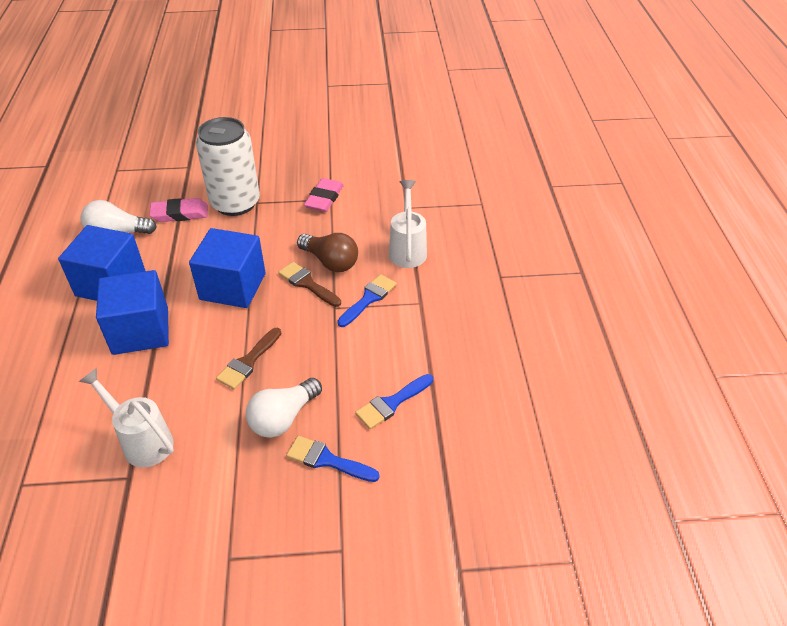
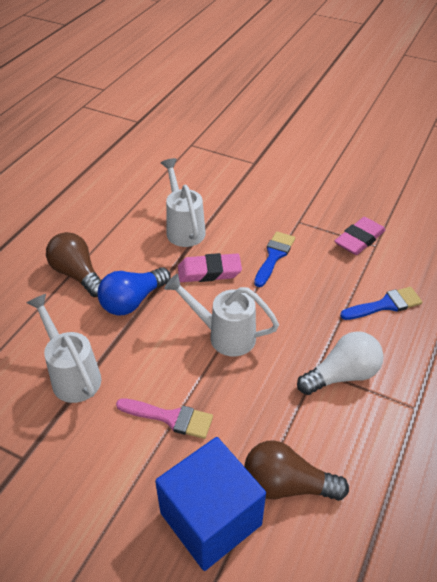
blue brush: [286,436,380,482] [337,274,397,327] [355,374,433,429] = 3 -> [254,231,295,287] [340,287,422,320] = 2
blue cube: [58,225,145,301] [96,270,169,355] [189,228,266,308] = 3 -> [155,437,266,571] = 1
blue light bulb: none = 0 -> [97,267,170,315] = 1
brown brush: [216,328,281,389] [278,262,341,307] = 2 -> none = 0
brown light bulb: [297,233,358,272] = 1 -> [46,232,101,297] [244,440,349,501] = 2
pink brush: none = 0 -> [116,398,213,439] = 1
white can: [196,117,260,216] = 1 -> none = 0
white light bulb: [81,200,157,234] [246,378,322,438] = 2 -> [297,331,384,395] = 1
white watering can: [79,368,174,467] [389,180,427,268] = 2 -> [27,294,101,403] [161,158,206,247] [164,274,279,356] = 3

